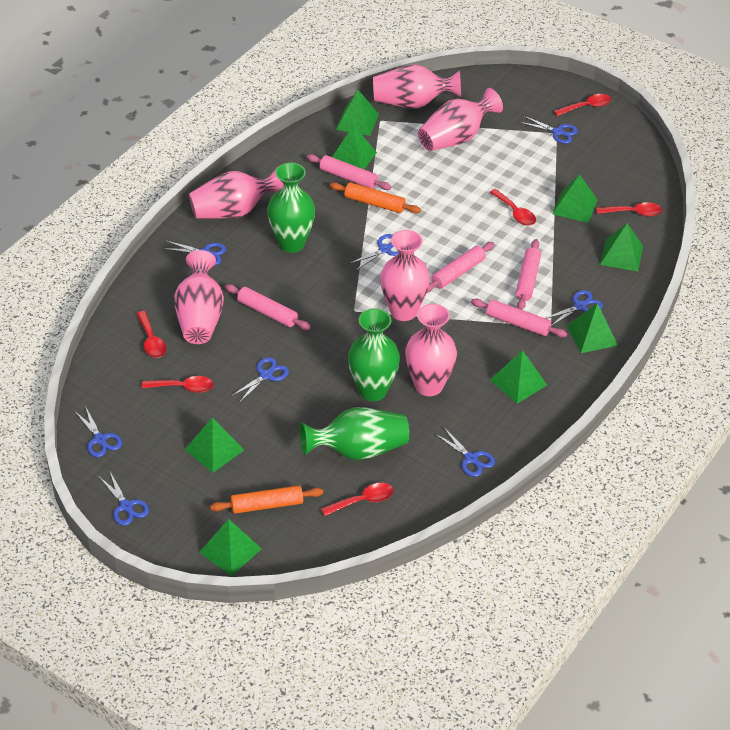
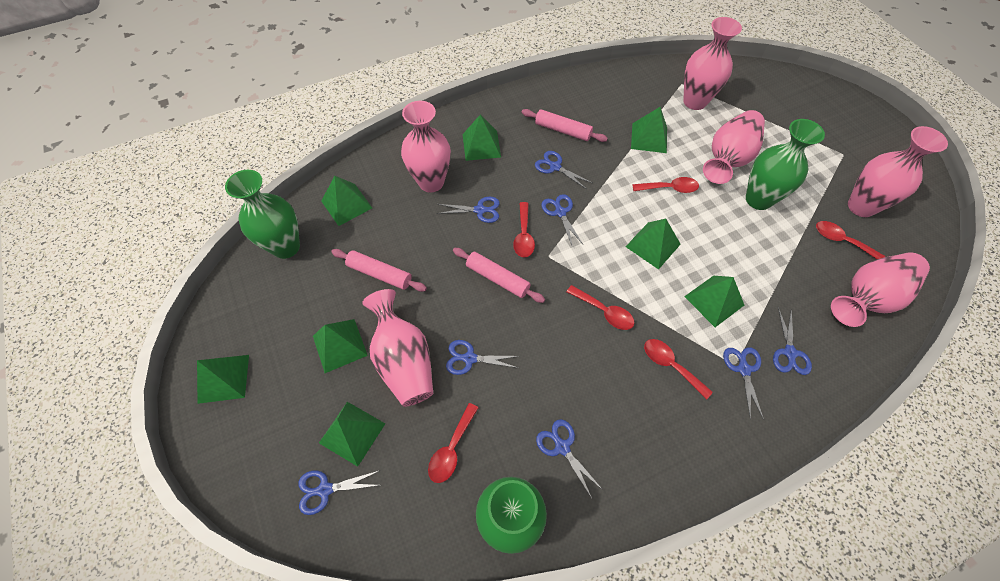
orange rolling pin: [210,486,323,514] [330,182,421,213] = 2 -> none = 0
pink rolling pin: [225,284,311,330] [307,154,391,190] [427,242,494,293] [471,299,567,337] [515,239,541,310] = 5 -> [331,249,427,292] [453,248,545,303] [521,109,608,142] = 3

